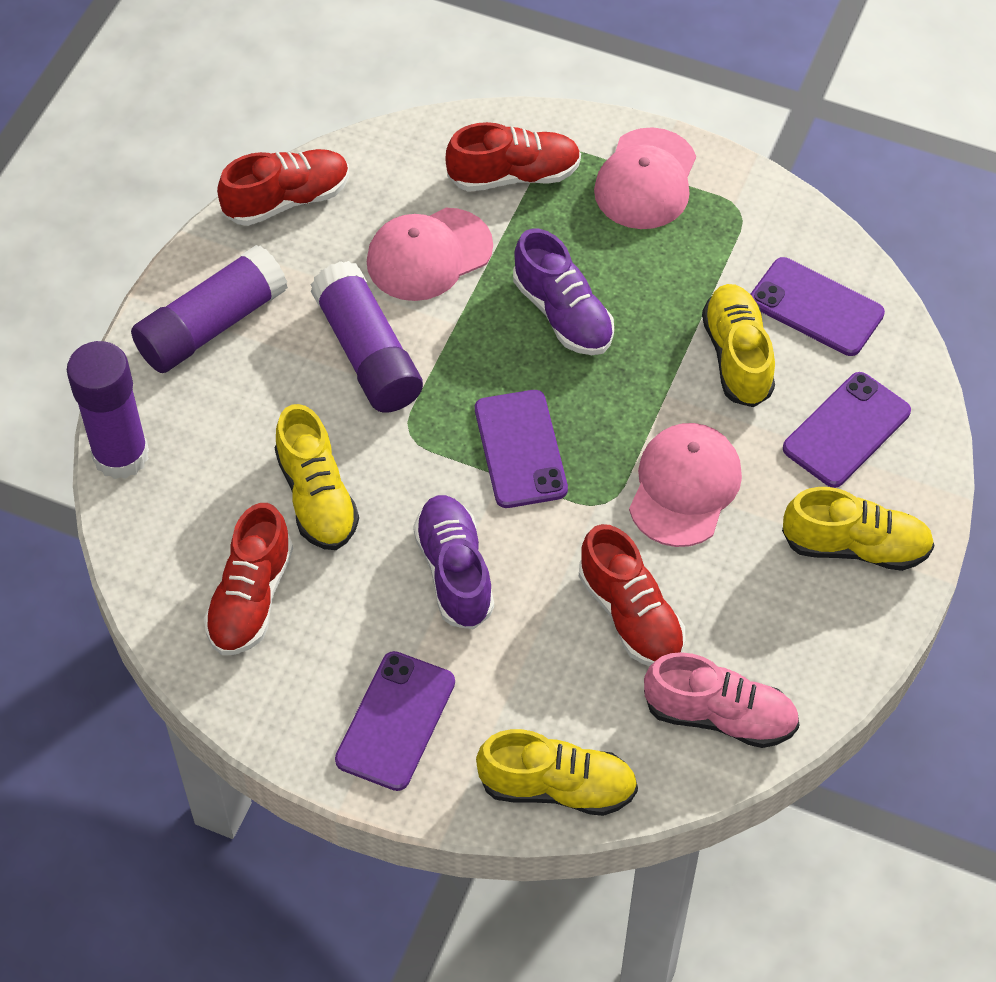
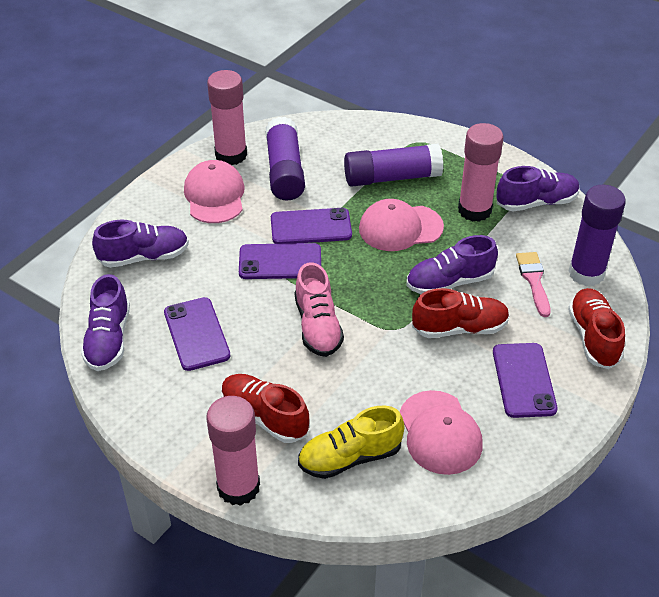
pink brush: none = 0 -> [516,252,551,317] = 1
pink glue stick: none = 0 -> [206,396,260,506] [207,70,247,165] [458,123,504,222] = 3
purple shoe: [413,495,494,630] [513,228,614,355] = 2 -> [81,274,130,371] [92,220,189,268] [406,235,498,294] [496,166,580,211] = 4
red shoe: [204,503,293,655] [217,149,349,226] [446,122,581,192] [579,524,685,666] = 4 -> [221,374,309,443] [412,288,510,338] [568,288,625,369] = 3
yellow shoe: [275,404,359,550] [476,729,638,816] [702,284,775,407] [782,487,935,571] = 4 -> [298,406,404,479] = 1

